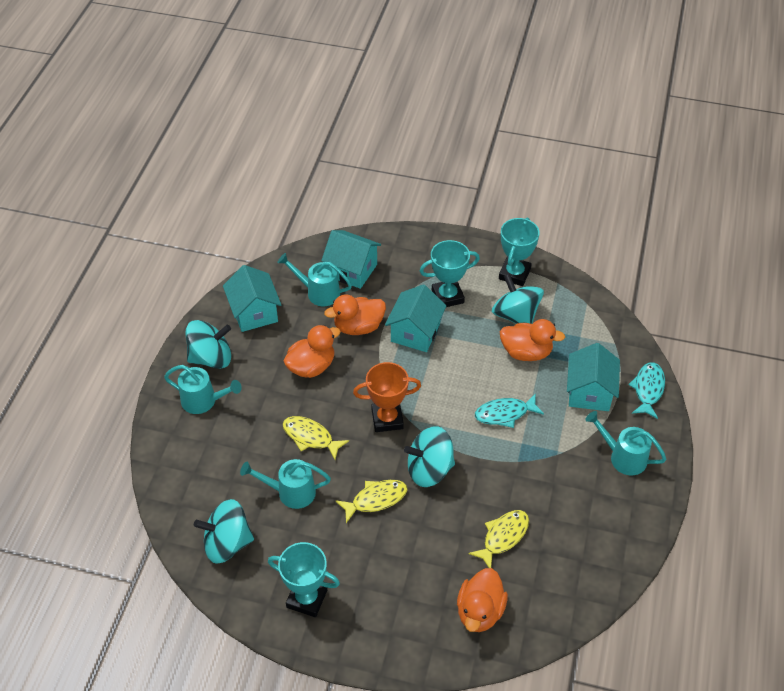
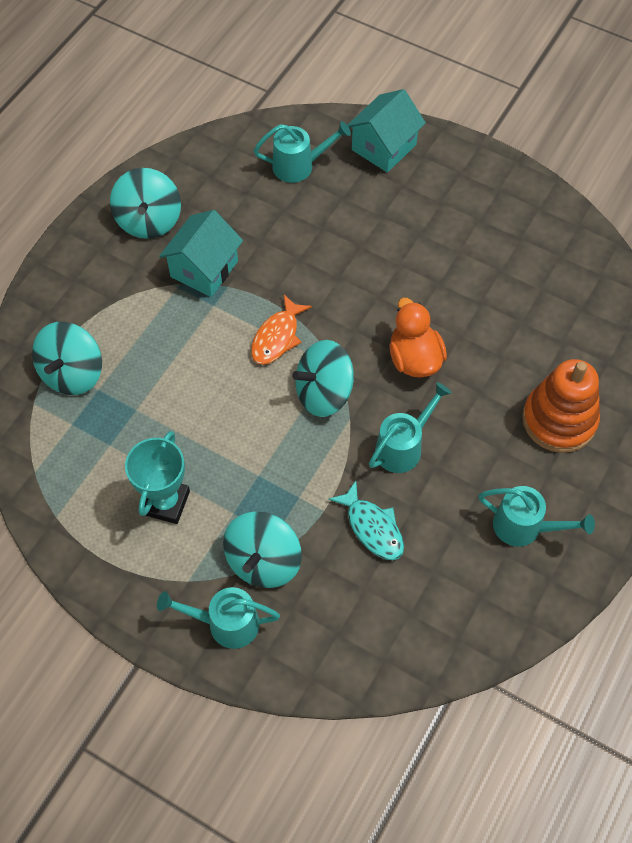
orange duck: [284,325,341,378] [324,294,386,335] [457,568,508,632] [500,319,565,361] = 4 -> [389,298,447,378] = 1
orange fish: none = 0 -> [251,295,312,365] = 1
orange stacking toy: none = 0 -> [522,359,600,453] = 1
orange trophy: [353,362,421,432] = 1 -> none = 0
turquoise fish: [475,393,544,428] [628,362,665,419] = 2 -> [328,481,404,560] = 1
turquoise house: [223,265,281,332] [321,230,381,289] [385,284,446,352] [567,343,620,411] = 4 -> [159,210,243,297] [347,89,426,173] = 2
turquoise trophy: [268,542,340,617] [420,240,480,307] [499,218,540,286] = 3 -> [125,431,190,524] = 1
yellow fish: [283,416,349,460] [335,480,408,523] [468,510,529,568] = 3 -> none = 0

